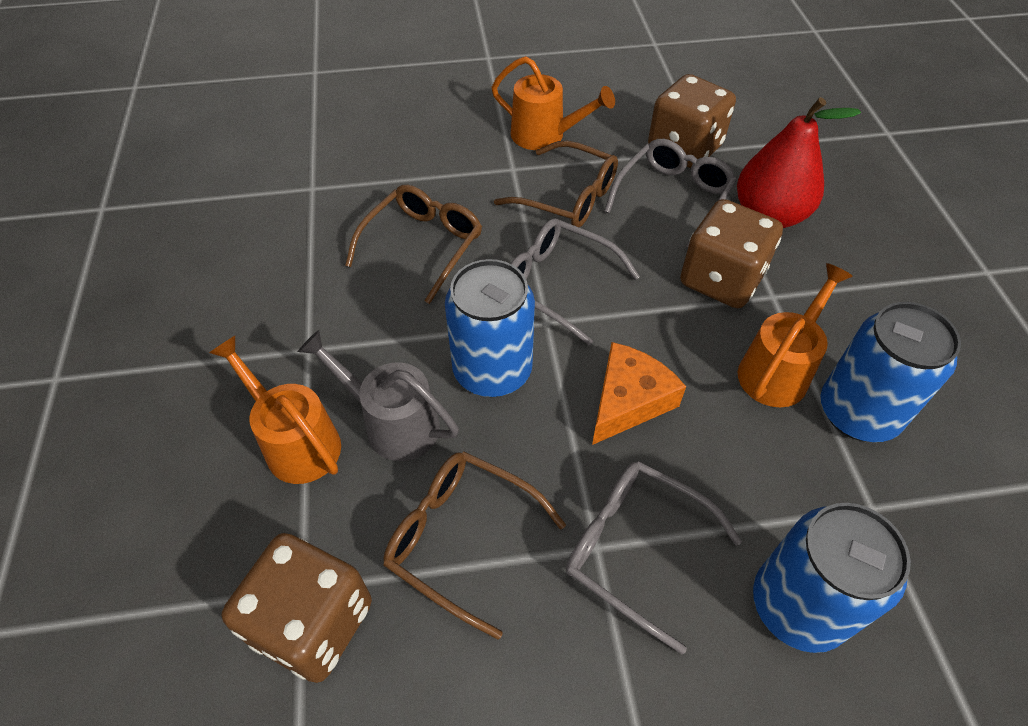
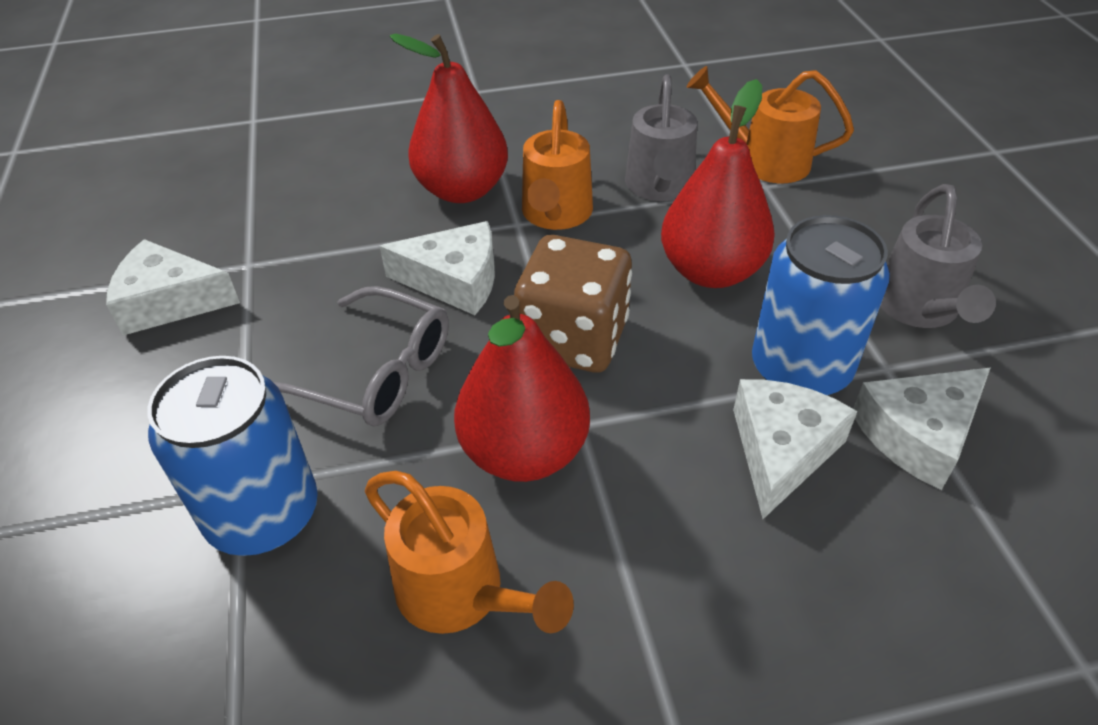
blue can: [445,259,535,397] [753,503,911,653] [821,302,961,442] = 3 -> [147,356,318,556] [752,215,890,395] = 2
brown dice: [222,533,372,683] [648,74,736,168] [680,199,783,308] = 3 -> [514,235,632,373] = 1
brown glasses: [345,185,482,304] [383,451,566,640] [494,141,618,228] = 3 -> none = 0
grey glasses: [511,218,640,345] [566,461,742,654] [604,139,737,248] = 3 -> [273,286,449,426] = 1
grey watering can: [298,330,459,461] = 1 -> [625,74,697,201] [880,184,996,328] = 2
orange cheese: [592,342,686,445] = 1 -> none = 0
red pear: [737,97,861,228] = 1 -> [390,34,508,203] [454,295,590,482] [661,79,775,288] = 3
white cheese: none = 0 -> [106,239,240,335] [380,221,495,315] [733,379,858,519] [853,368,990,490] = 4

